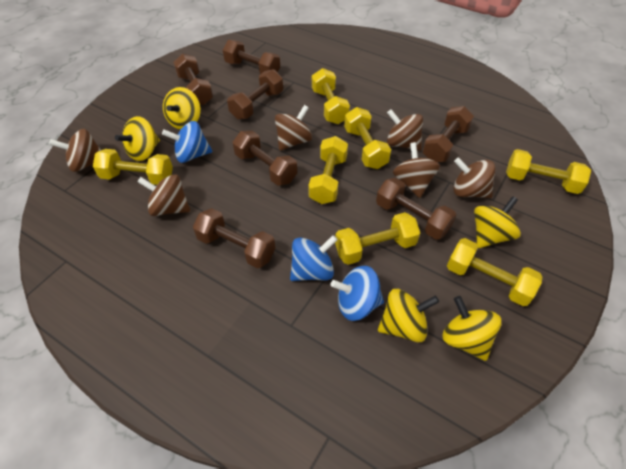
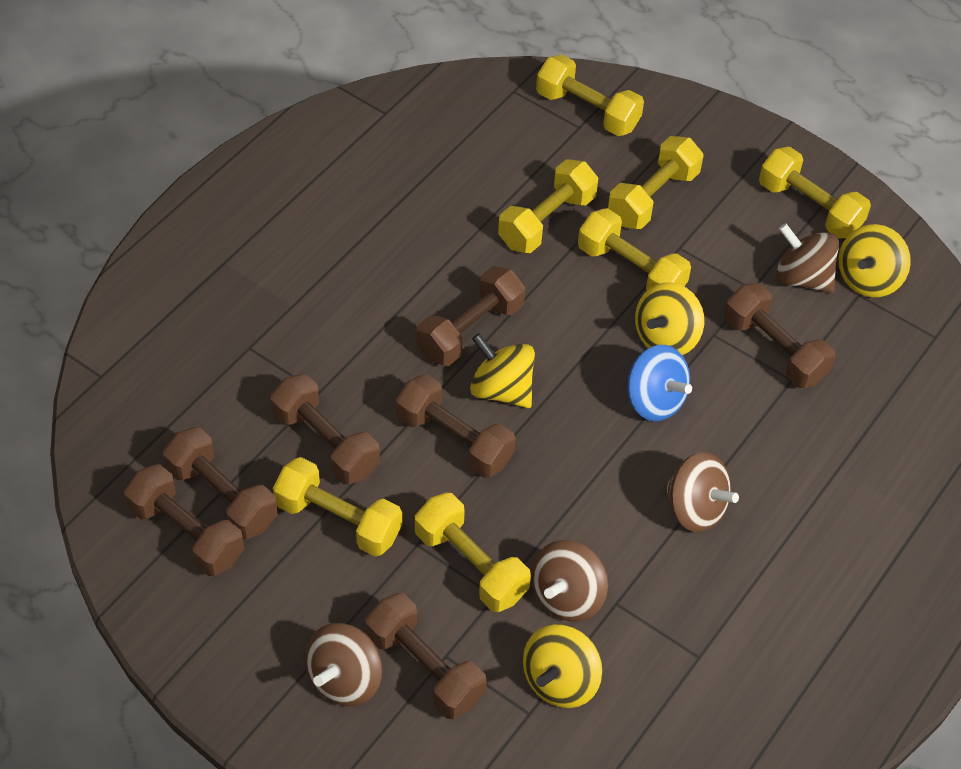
blue spinning top: [162,121,212,163] [290,235,338,281] [330,266,384,321] = 3 -> [627,345,692,421] = 1
brown spinning top: [49,129,101,172] [137,174,190,216] [275,105,312,151] [387,109,423,151] [393,142,440,198] [453,158,496,198] = 6 -> [305,623,382,706] [531,540,608,622] [664,452,739,532] [776,223,839,293] = 4
yellow spinning top: [115,116,160,161] [163,87,201,130] [378,289,439,343] [443,296,501,361] [474,196,521,248] = 5 -> [470,333,535,408] [523,625,602,708] [635,282,704,355] [838,224,911,297] = 4

